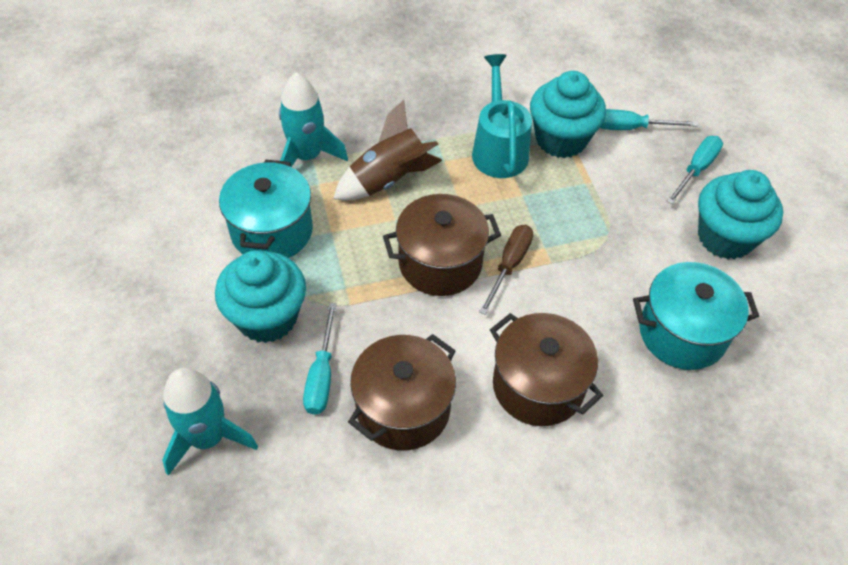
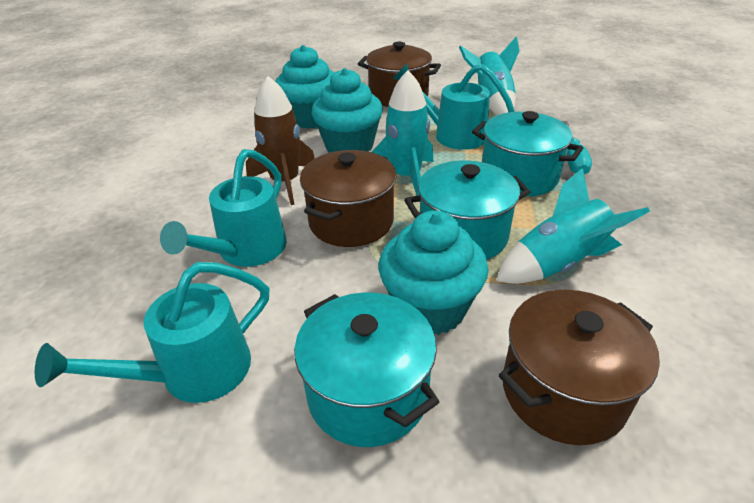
brown screwdriver: [479,225,533,315] = 1 -> none = 0
turquoise pot: [219,160,313,258] [633,262,759,370] = 2 -> [294,292,439,447] [404,160,530,260] [472,111,583,197] = 3
turquoise rocket: [162,368,258,476] [279,73,348,167] = 2 -> [372,70,433,196] [459,37,520,115] [496,168,650,284] = 3
turquoise screwdriver: [303,303,337,415] [600,109,698,130] [667,136,723,204] = 3 -> [562,121,592,174] = 1
turquoise watering can: [472,54,532,178] = 1 -> [35,262,270,403] [160,149,287,267] [393,64,514,150] = 3

